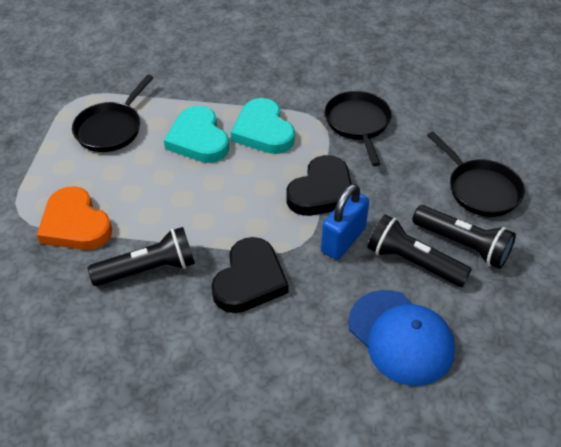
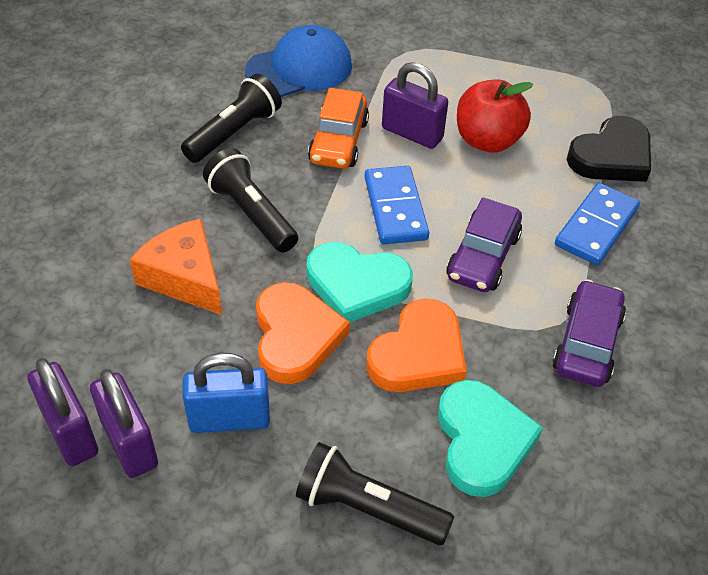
black heart: [211,237,288,313] [286,155,352,216] = 2 -> [567,116,651,182] = 1
black pan: [72,75,154,152] [325,91,392,166] [427,132,525,217] = 3 -> none = 0
blue domino: none = 0 -> [364,166,429,244] [555,183,640,265] = 2
orange car: none = 0 -> [308,88,369,169] = 1
orange cheese: none = 0 -> [130,219,222,315] = 1
orange heart: [37,186,112,250] = 1 -> [256,282,350,384] [366,299,467,392] = 2
purple car: none = 0 -> [446,198,522,292] [552,279,626,387] = 2
purple padlock: none = 0 -> [27,358,98,466] [90,369,158,478] [382,62,448,149] = 3
red apple: none = 0 -> [457,79,533,153] = 1

